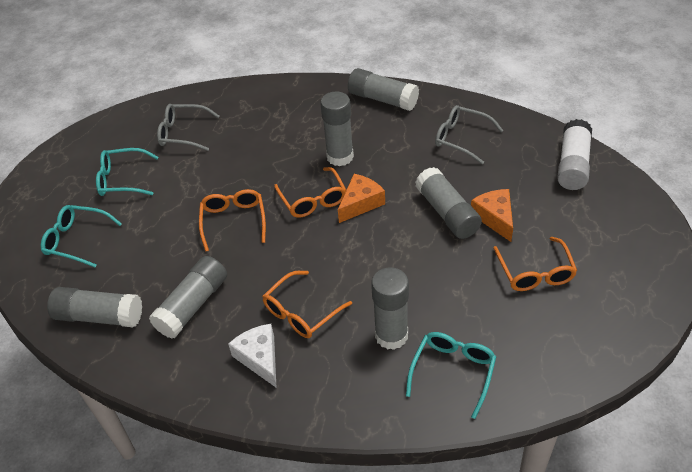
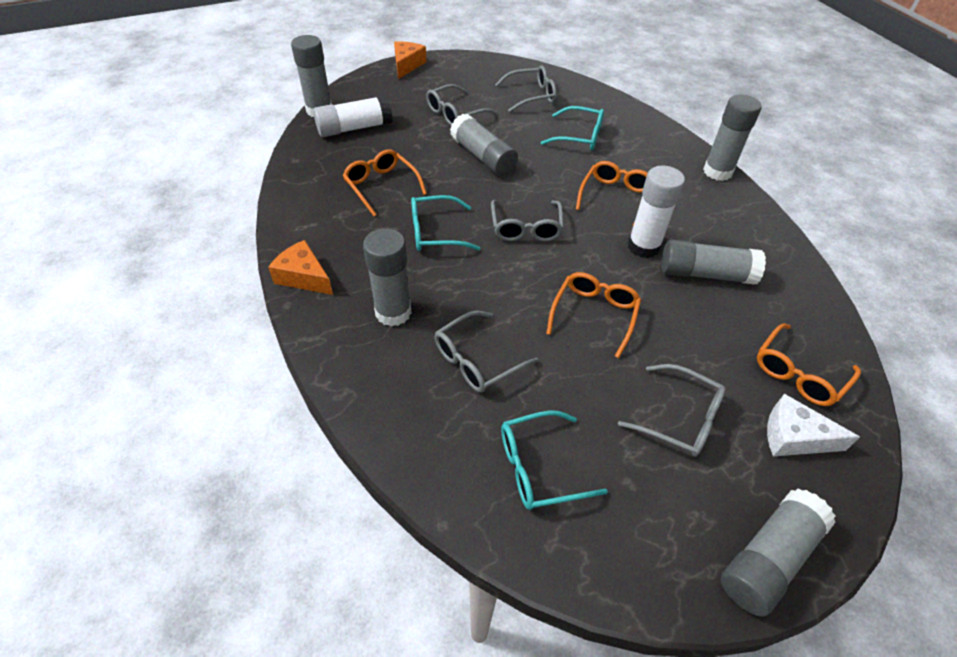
grey glasses: [157,104,220,151] [435,105,504,164] = 2 -> [426,84,497,125] [434,311,539,393] [491,200,564,242] [495,66,557,112] [618,364,726,457] = 5
white glue stick: [557,119,592,190] = 1 -> [313,95,393,137] [628,166,685,258] = 2

